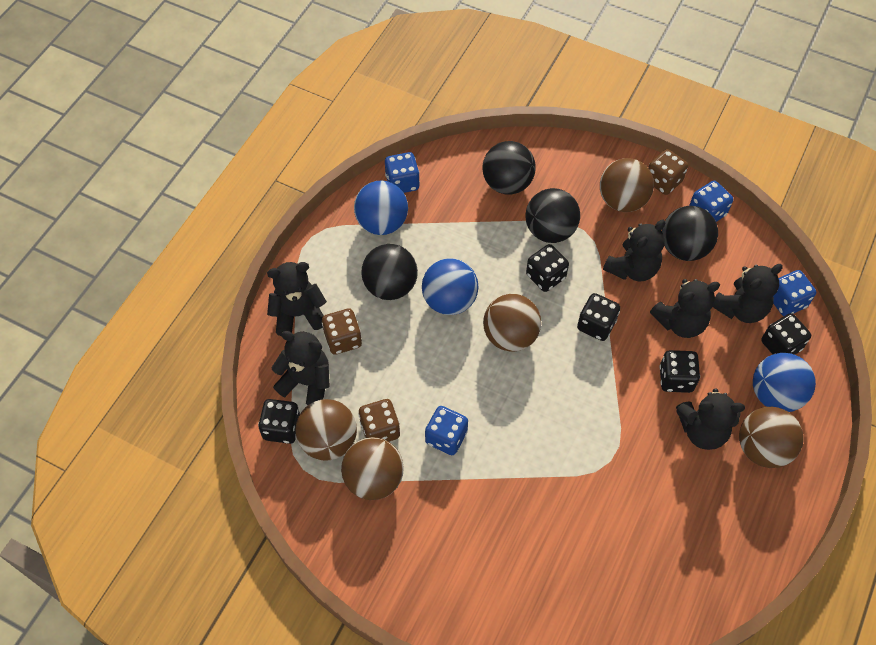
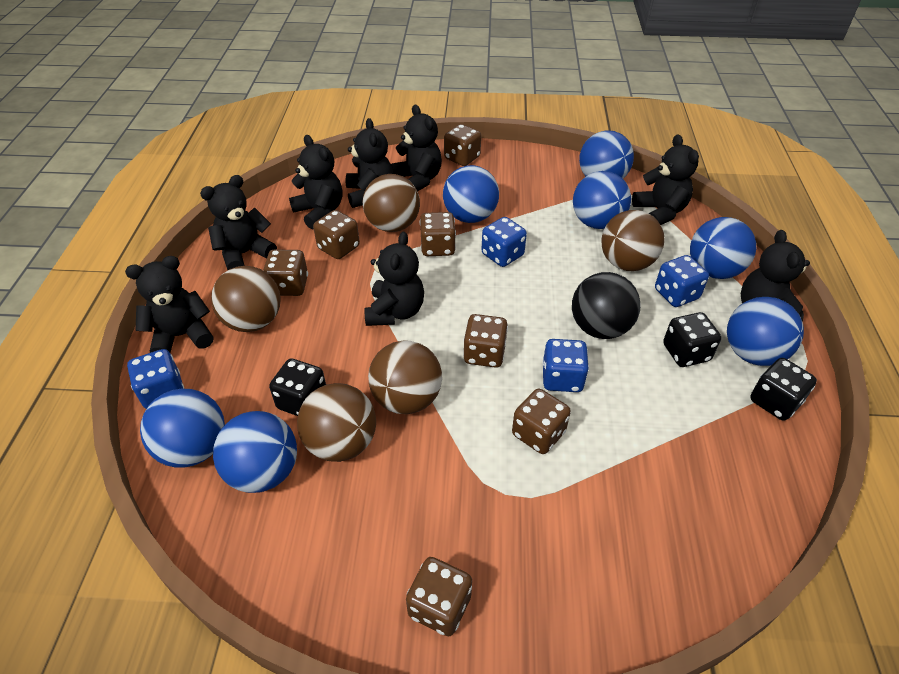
black ball: [361,244,418,300] [483,141,536,195] [526,188,580,243] [662,206,718,261] = 4 -> [572,272,641,339] = 1
black dice: [258,399,300,444] [526,244,569,292] [577,293,620,341] [659,350,700,393] [762,313,811,355] = 5 -> [269,359,326,416] [663,312,721,367] [750,358,817,421] = 3
black teddy bear: [267,262,327,336] [272,331,330,405] [603,220,665,281] [650,279,720,338] [676,388,745,450] [713,264,783,323] = 6 -> [125,256,213,353] [200,175,277,270] [289,135,342,230] [345,118,393,208] [364,232,424,326] [391,105,442,191] [632,134,699,225] [741,230,810,322] = 8
blue ball: [354,181,408,235] [422,259,478,315] [753,353,816,412] = 3 -> [140,388,225,468] [213,411,297,493] [443,165,499,223] [573,171,631,229] [579,130,634,178] [690,217,756,279] [727,297,804,366] = 7
brown dice: [322,309,362,355] [358,399,400,442] [648,149,688,195] = 3 -> [263,249,308,296] [313,210,360,259] [406,557,472,636] [420,212,456,256] [444,124,481,166] [463,314,508,368] [512,388,571,454] = 7

